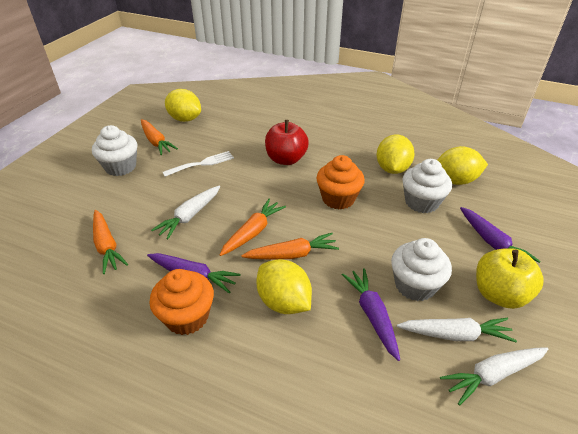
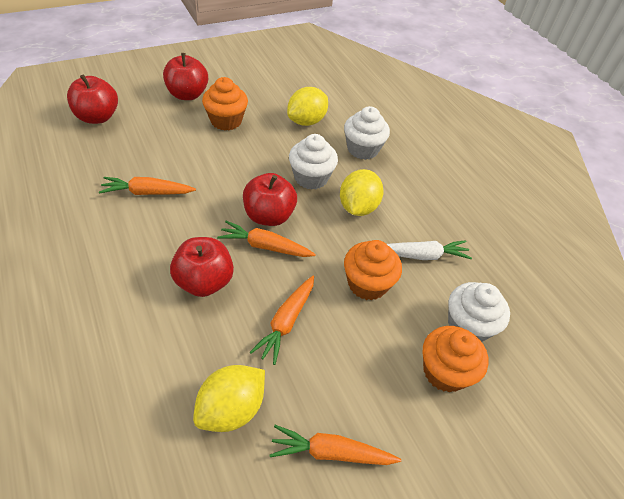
orange cupcake: [150,269,214,335] [316,155,365,210] = 2 -> [202,77,248,130] [344,240,402,300] [423,326,489,392] = 3
purple carrot: [147,253,241,293] [342,268,400,361] [460,207,541,263] = 3 -> none = 0
red apple: [265,120,309,165] = 1 -> [67,74,118,124] [163,53,208,100] [170,237,234,297] [243,173,297,226] = 4
white carrot: [151,185,220,240] [397,318,517,342] [440,347,548,405] = 3 -> [387,240,472,260] = 1
white fork: [163,151,234,177] = 1 -> none = 0
yellow apple: [476,248,544,309] = 1 -> none = 0
yellow lemon: [165,89,201,122] [256,259,312,314] [376,135,415,174] [437,146,488,185] = 4 -> [193,365,265,432] [287,87,328,126] [340,169,384,216] = 3

